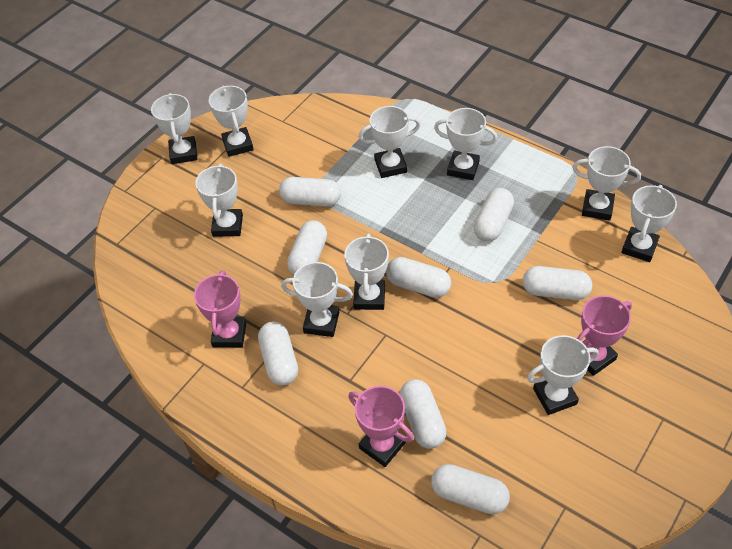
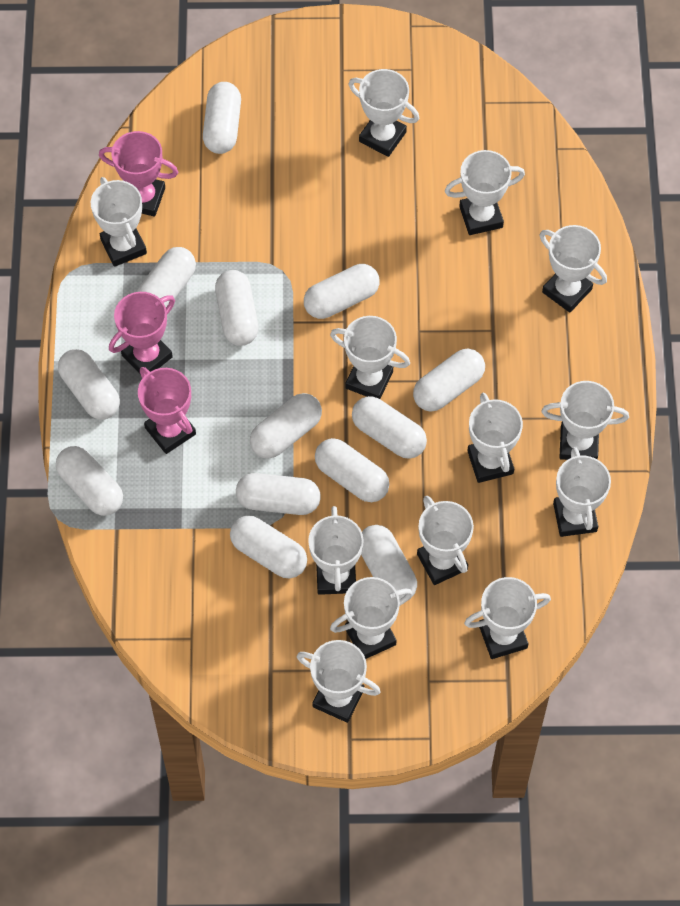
white capsule: [258,321,298,386] [279,177,341,207] [287,220,327,275] [386,257,451,298] [400,379,447,449] [431,464,510,514] [474,188,514,242] [523,266,592,300] = 8 -> [56,446,123,516] [58,349,120,420] [136,247,196,307] [203,82,241,154] [215,270,259,346] [230,516,307,578] [236,473,321,515] [250,393,322,459] [304,264,380,319] [315,438,389,502] [352,396,427,459] [361,525,417,600] [413,349,485,412] = 13
white trophy: [151,93,198,164] [195,164,243,237] [209,86,254,157] [281,262,353,337] [344,233,389,310] [359,106,420,178] [434,108,497,180] [527,335,599,415] [572,146,641,221] [621,185,677,262] = 10 -> [91,177,147,267] [297,640,381,723] [308,506,364,595] [330,316,410,399] [330,577,413,659] [349,69,419,157] [417,496,474,585] [445,150,525,235] [464,577,551,659] [467,392,523,483] [540,225,607,312] [542,381,629,460] [553,447,611,537] = 13

